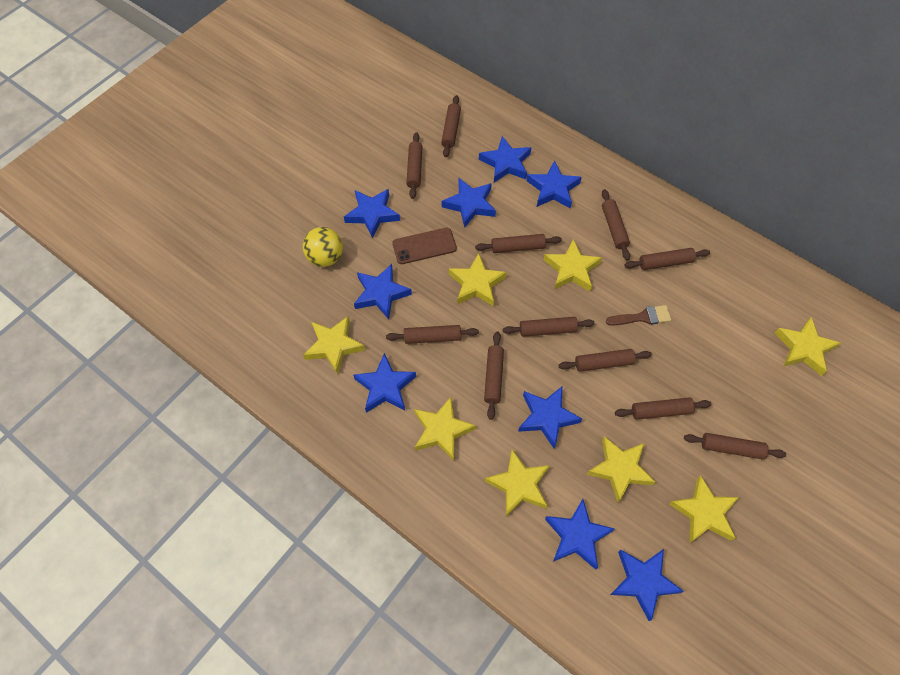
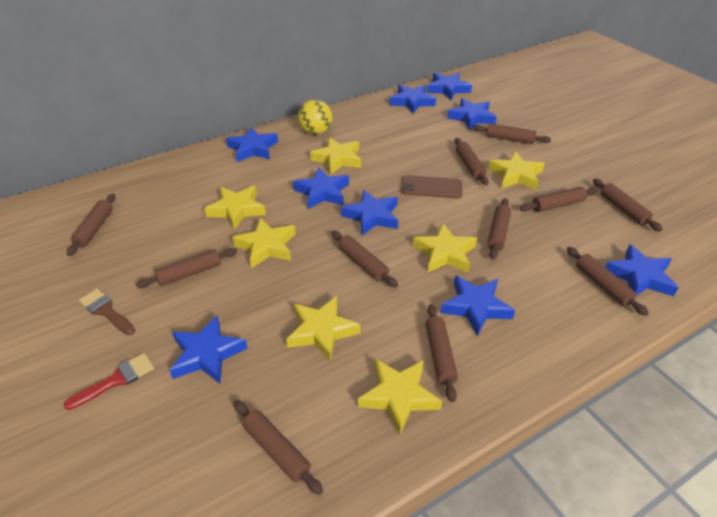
red brush: none = 0 -> [63,353,154,410] = 1
yellow star: [303,316,365,375] [414,397,476,461] [449,253,507,307] [485,449,550,516] [544,239,602,291] [586,436,655,503] [669,475,739,543] [775,317,840,376] = 8 -> [204,186,266,230] [232,218,296,268] [286,296,360,361] [310,137,361,175] [358,359,442,435] [413,223,477,273] [488,151,545,190] = 7

